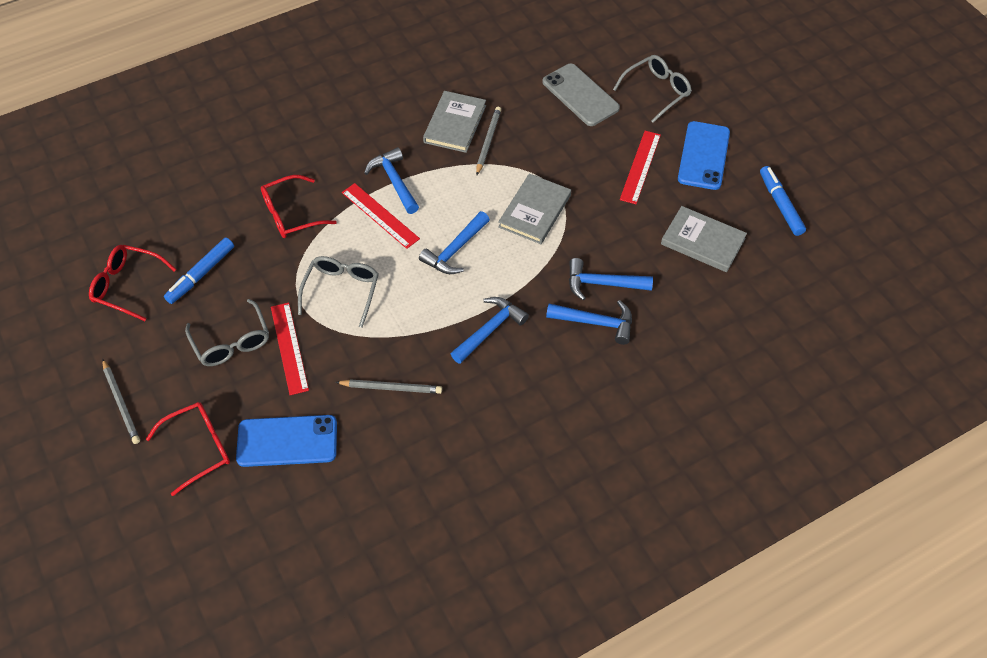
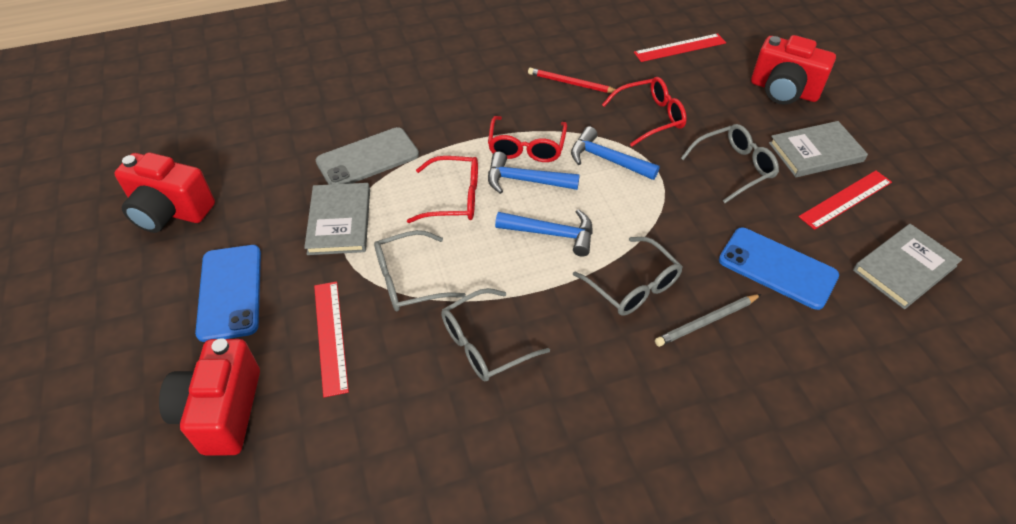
blue hammer: [364,147,419,214] [419,211,490,274] [451,297,529,364] [546,300,632,345] [569,258,653,301] = 5 -> [488,151,580,194] [495,209,593,257] [571,126,660,180] = 3
blue marker: [164,237,234,304] [760,166,806,236] = 2 -> none = 0
grey glasses: [185,299,269,366] [298,256,379,328] [613,55,692,123] = 3 -> [374,230,466,311] [441,288,550,381] [573,237,683,315] [681,124,779,203] = 4
grey pencil: [102,359,140,444] [335,379,442,394] [476,107,501,175] = 3 -> [655,294,762,347] = 1
red camera: none = 0 -> [114,152,215,233] [159,338,260,456] [751,35,836,104] = 3
red pencil: none = 0 -> [528,68,621,93] = 1

